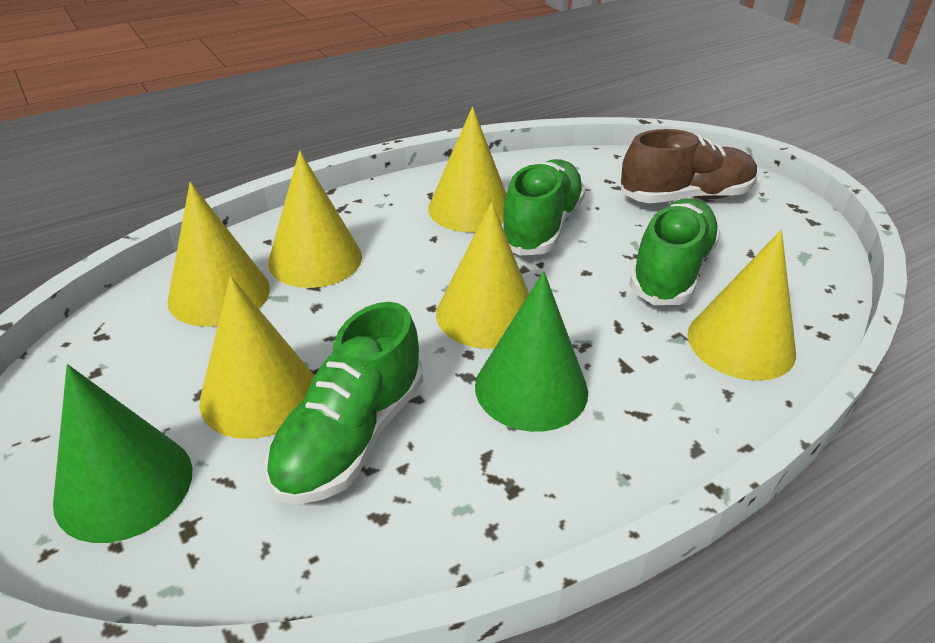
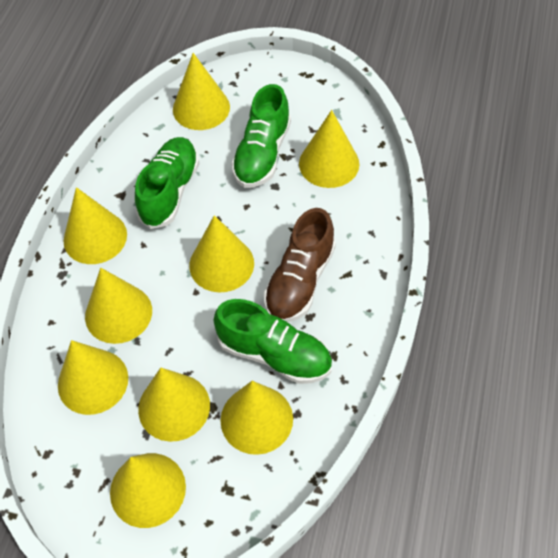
green cone: [53,364,193,543] [475,271,588,432] = 2 -> none = 0
yellow cone: [167,182,270,327] [199,276,315,439] [268,151,362,288] [428,107,506,232] [436,202,529,349] [688,230,796,381] = 6 -> [58,340,128,415] [64,187,127,264] [85,268,152,344] [110,453,186,528] [138,368,210,442] [173,53,230,130] [189,215,254,292] [221,381,293,455] [299,110,359,188] = 9

